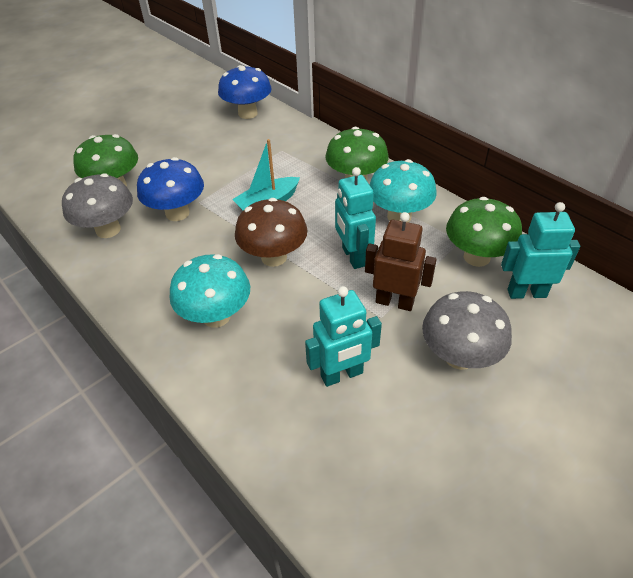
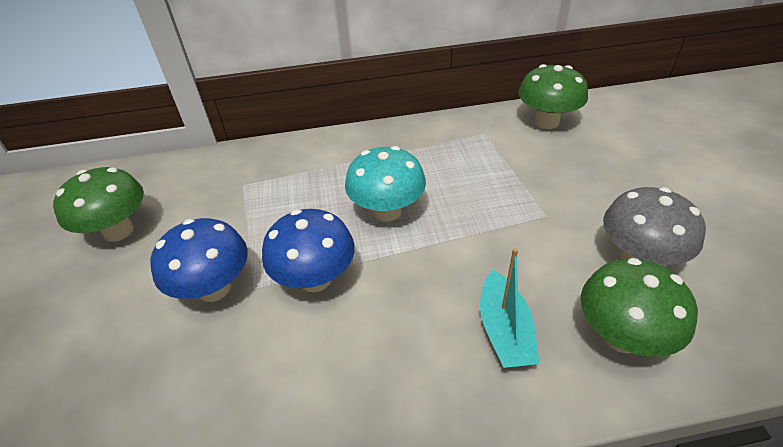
brown mushroom: [235,198,308,267] = 1 -> none = 0
brown robot: [365,212,437,311] = 1 -> none = 0
grey mushroom: [62,173,133,238] [422,291,512,370] = 2 -> [603,187,706,265] = 1
turquoise mushroom: [170,254,250,328] [369,159,437,222] = 2 -> [345,146,426,222] = 1
turquoise robot: [305,286,382,387] [335,167,376,269] [501,202,580,299] = 3 -> none = 0

